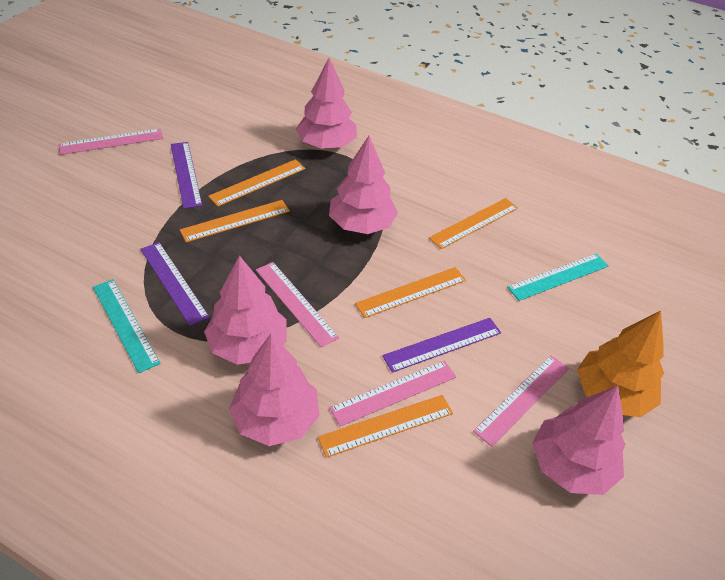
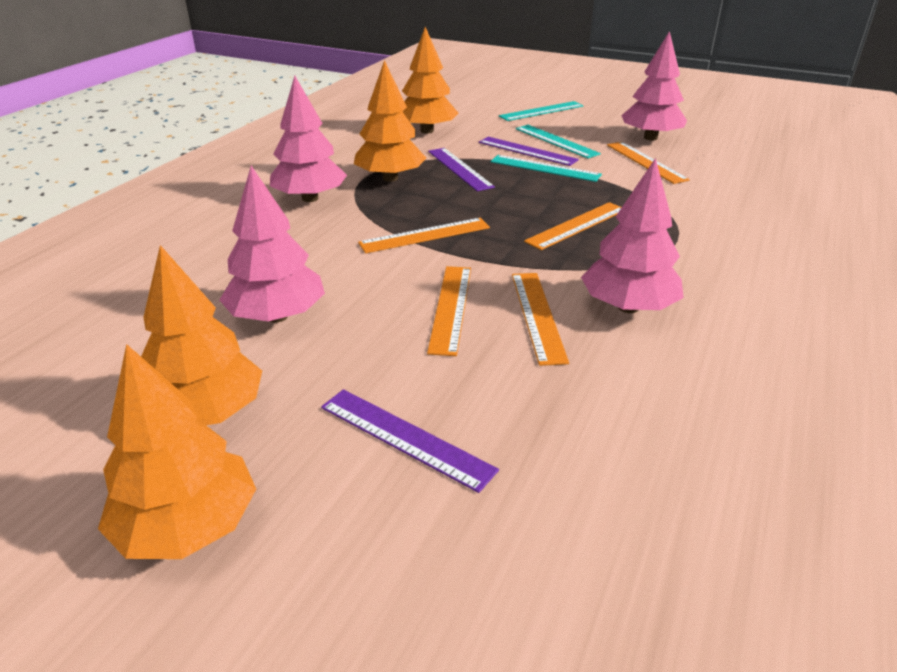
orange tree: [577,310,664,417] = 1 -> [98,344,256,559] [141,245,262,425] [354,60,426,182] [402,27,459,134] = 4
pink ruler: [58,128,163,155] [256,262,339,347] [329,360,456,426] [473,355,569,447] = 4 -> none = 0
pink tree: [204,255,287,365] [229,333,319,446] [296,58,357,149] [329,136,398,234] [532,385,625,495] = 5 -> [219,166,325,323] [270,76,347,202] [581,158,684,313] [621,31,687,140] = 4
turquoise ruler: [93,279,161,373] [507,253,609,301] = 2 -> [491,155,602,182] [499,101,584,121] [516,125,601,159] = 3

